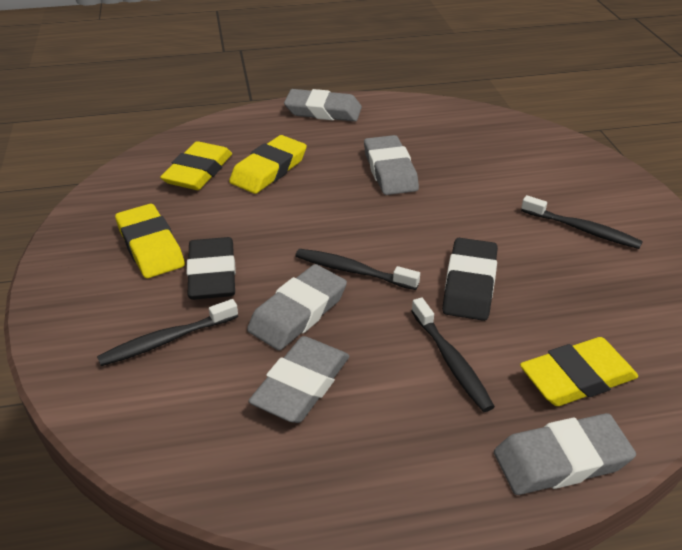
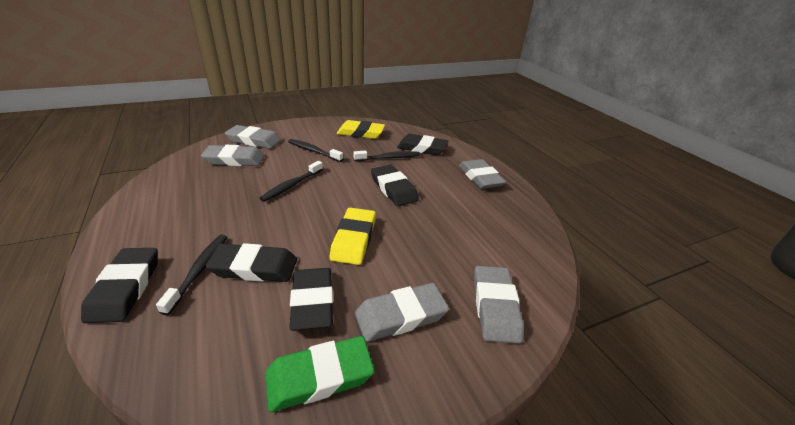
black eraser: [186,237,236,300] [442,238,498,321] = 2 -> [81,248,158,323] [206,243,297,282] [289,268,333,331] [371,165,419,206] [397,134,449,155] = 5
green eraser: none = 0 -> [265,336,374,412] = 1
yellow eraser: [115,204,185,278] [160,141,232,190] [229,135,307,194] [520,337,638,406] = 4 -> [330,207,376,265] [337,120,385,139] = 2

